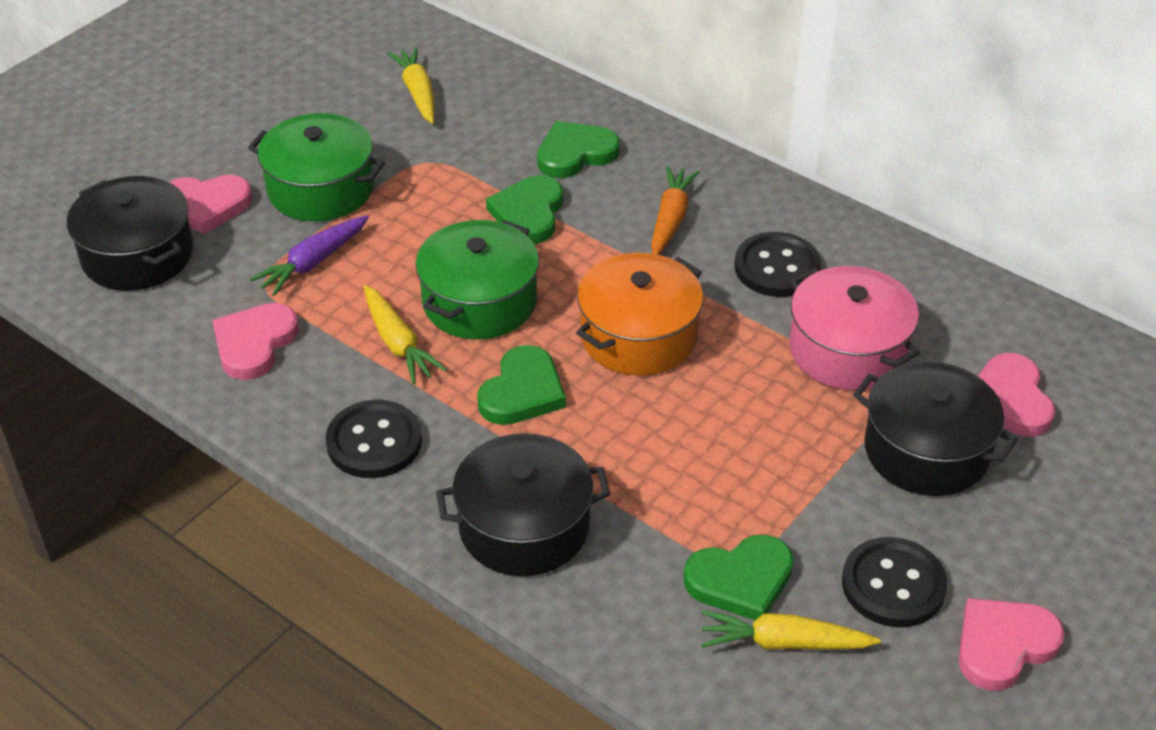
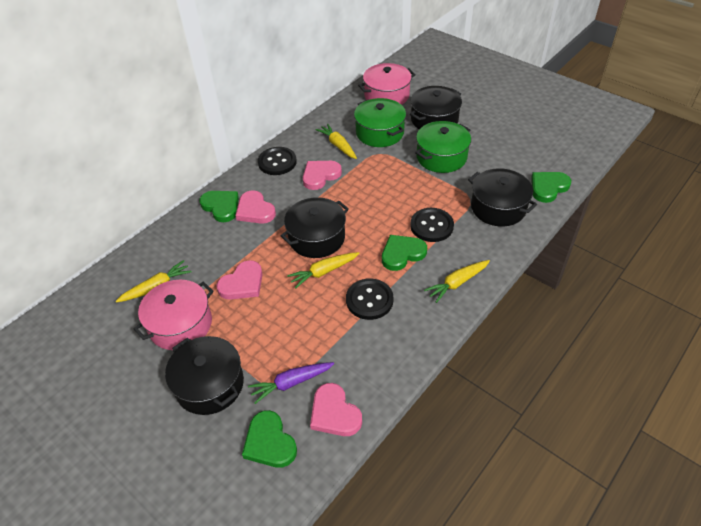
black pot: [67,176,193,291] [436,433,610,576] [853,361,1018,496] = 3 -> [165,336,244,415] [280,197,349,258] [410,86,462,129] [468,168,537,227] = 4
orange carrot: [651,166,700,255] = 1 -> none = 0
orange pot: [576,253,703,376] = 1 -> none = 0
pink pot: [789,266,920,390] = 1 -> [134,280,214,350] [358,63,416,105] = 2
yellow carrot: [364,285,447,384] [387,47,435,124] [701,611,881,650] = 3 -> [116,260,192,303] [287,252,359,289] [315,124,357,159] [424,260,490,303] = 4

